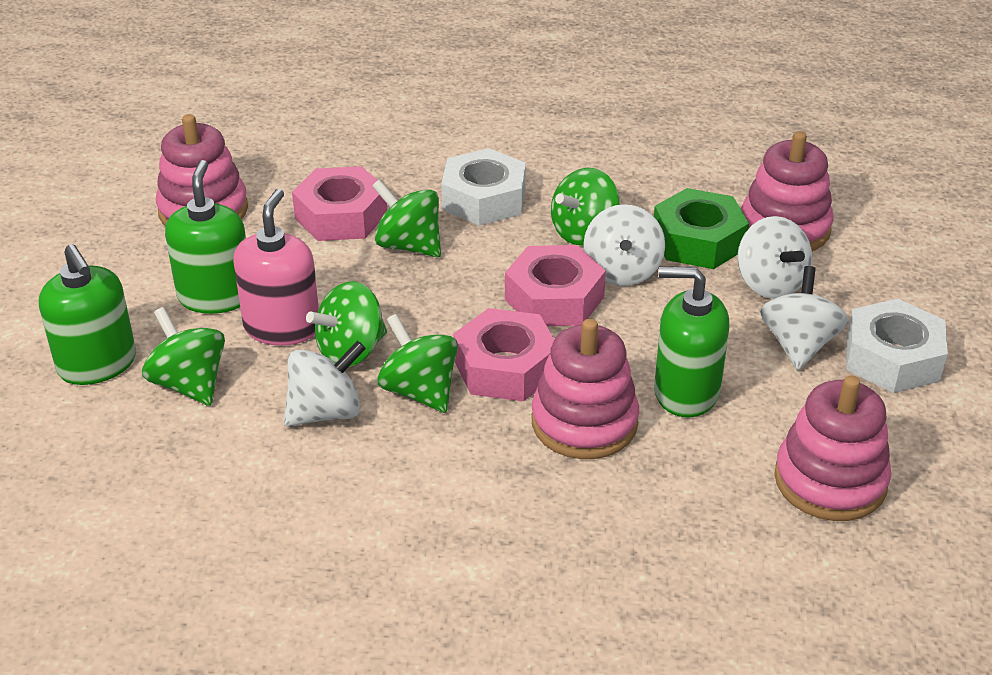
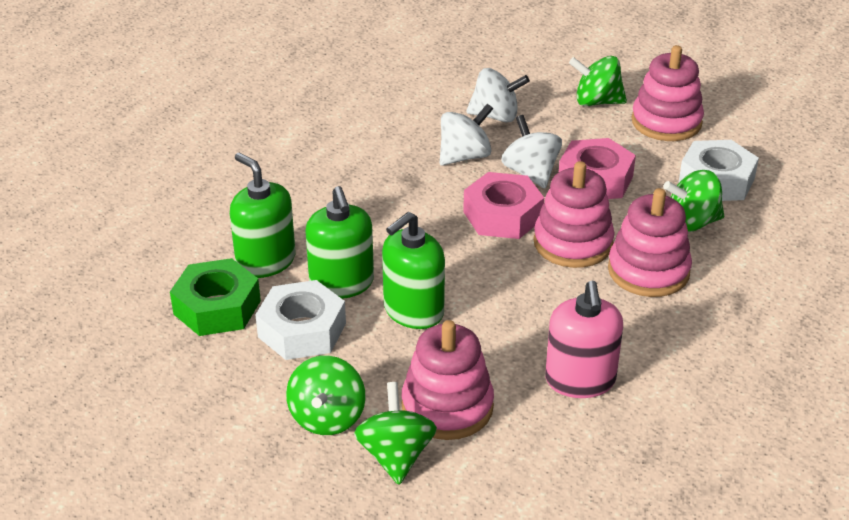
green spinning top: [142,307,225,406] [306,281,387,367] [372,179,441,257] [378,314,458,413] [551,168,620,246] = 5 -> [286,355,366,435] [354,382,437,485] [569,56,627,106] [663,170,724,232] = 4
pink nut: [292,166,387,241] [453,308,554,401] [505,245,606,326] = 3 -> [463,172,544,239] [559,138,636,199] = 2
white spinning top: [284,341,366,427] [583,204,665,286] [737,216,812,299] [760,266,848,370] = 4 -> [440,104,493,166] [466,68,530,123] [501,115,562,188] = 3

